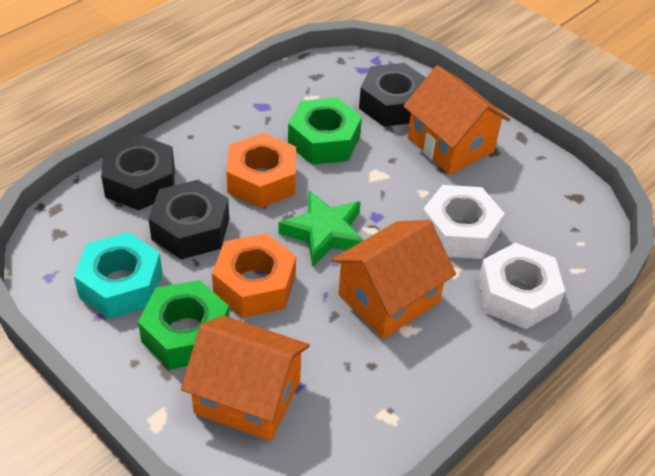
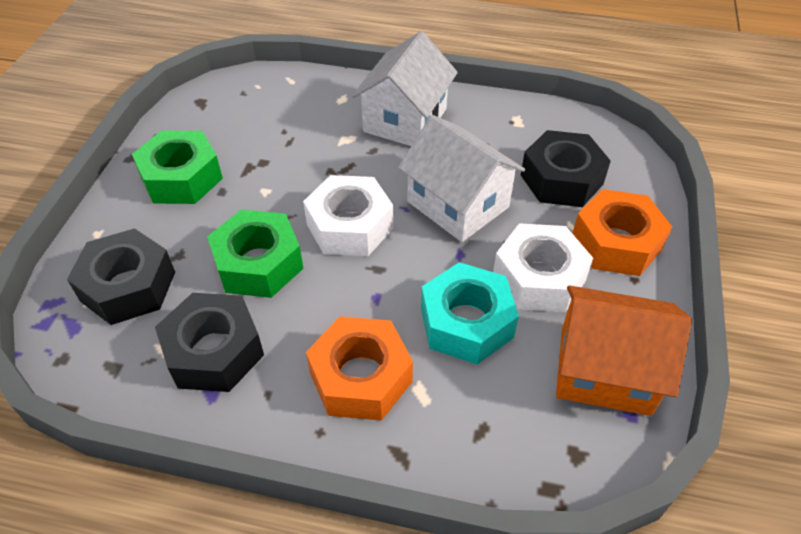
green star: [278,191,364,267] = 1 -> none = 0
orange house: [181,315,310,441] [332,220,456,339] [404,65,510,175] = 3 -> [556,285,692,416] = 1
white house: none = 0 -> [352,31,458,146] [398,115,525,242] = 2

